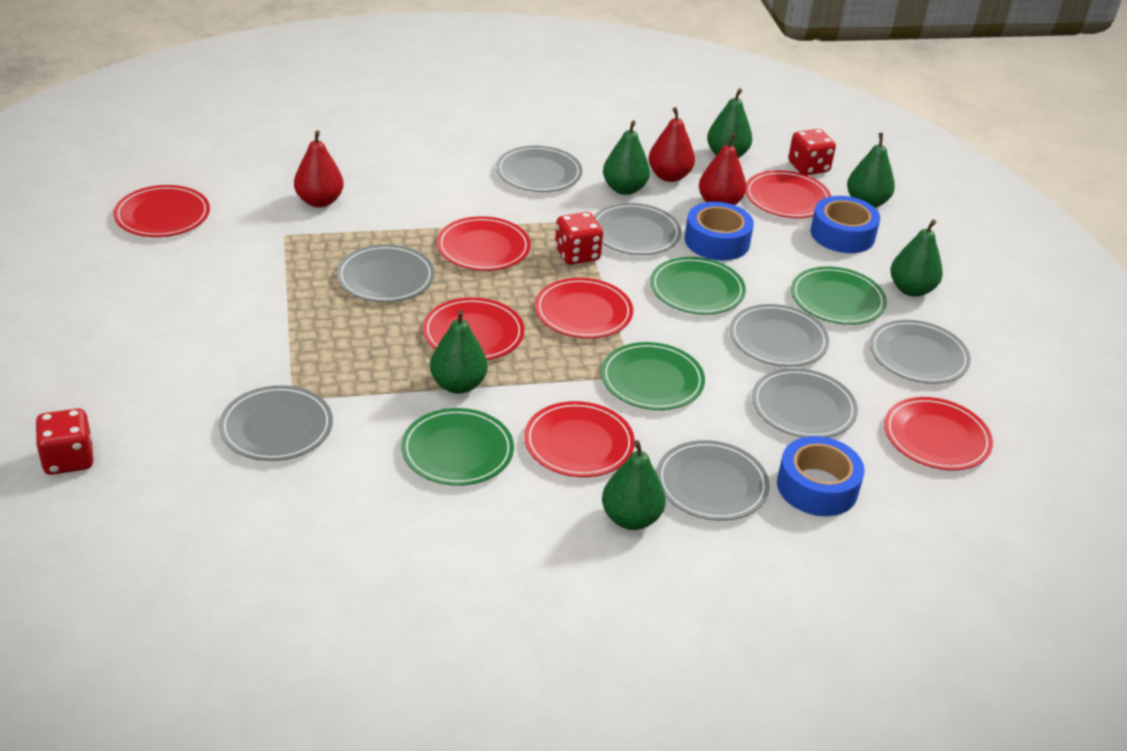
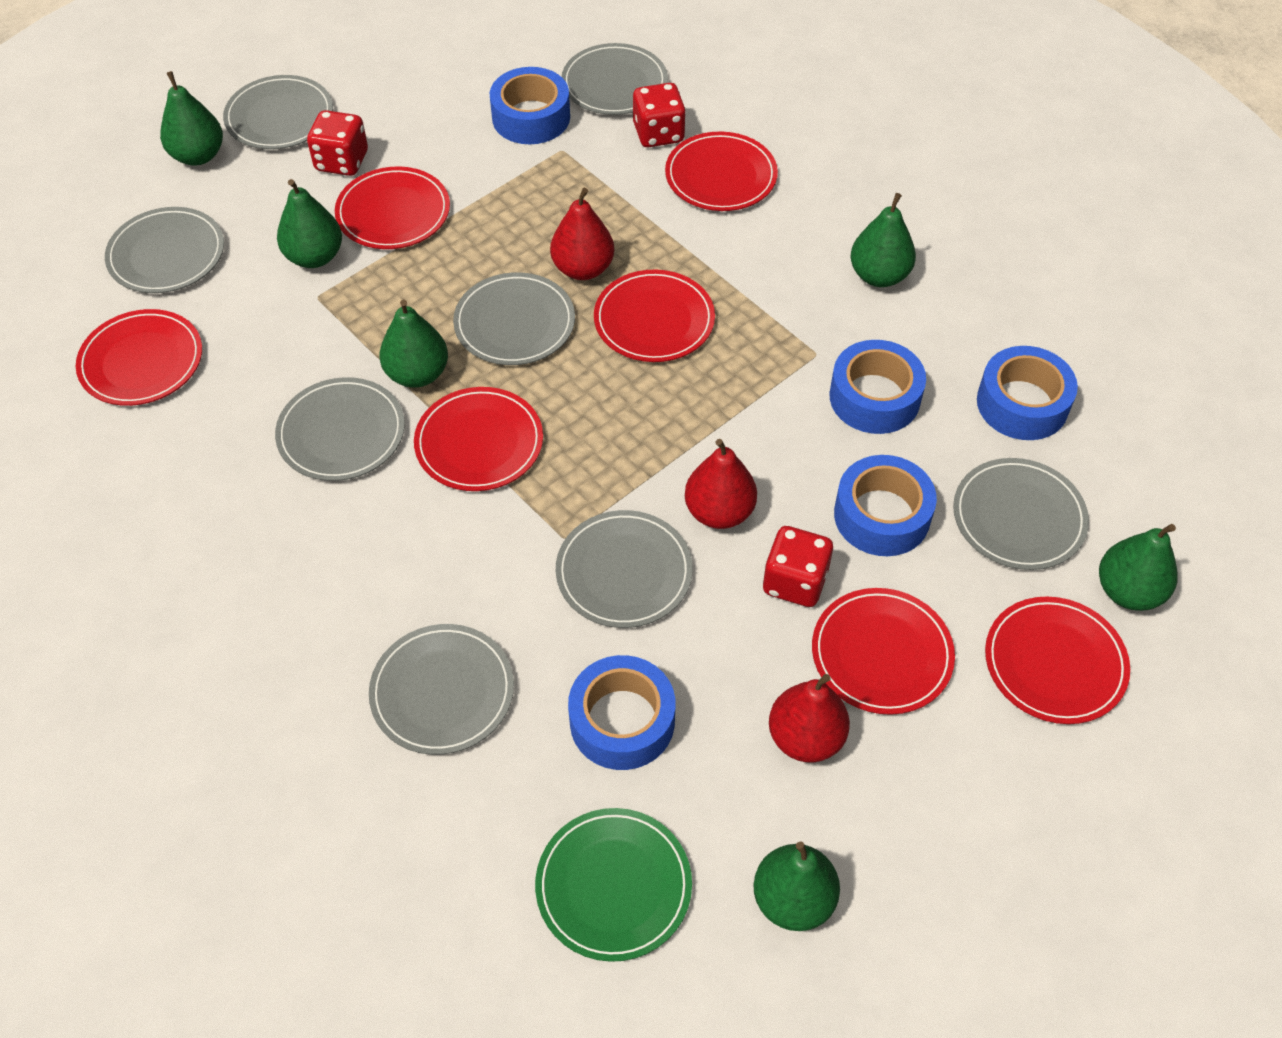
blue tape: [685,202,754,260] [777,436,865,516] [810,196,880,253] = 3 -> [490,67,570,144] [568,655,675,770] [830,340,926,434] [834,455,937,556] [977,346,1078,440] = 5
green plate: [401,408,514,486] [601,342,705,410] [650,257,746,315] [791,266,887,325] = 4 -> [535,808,692,962] = 1

